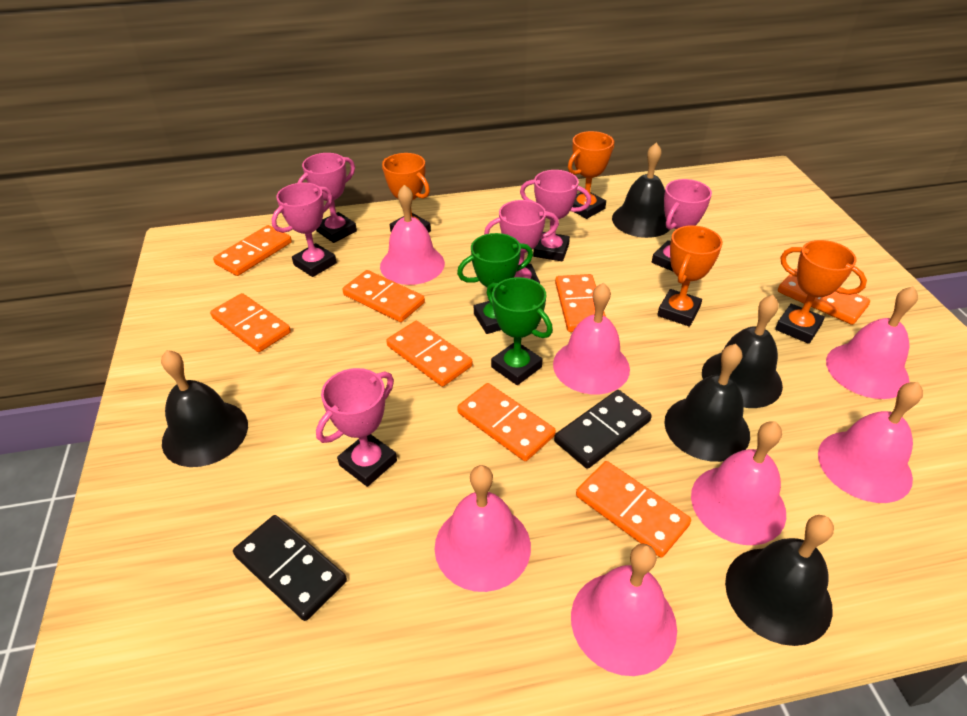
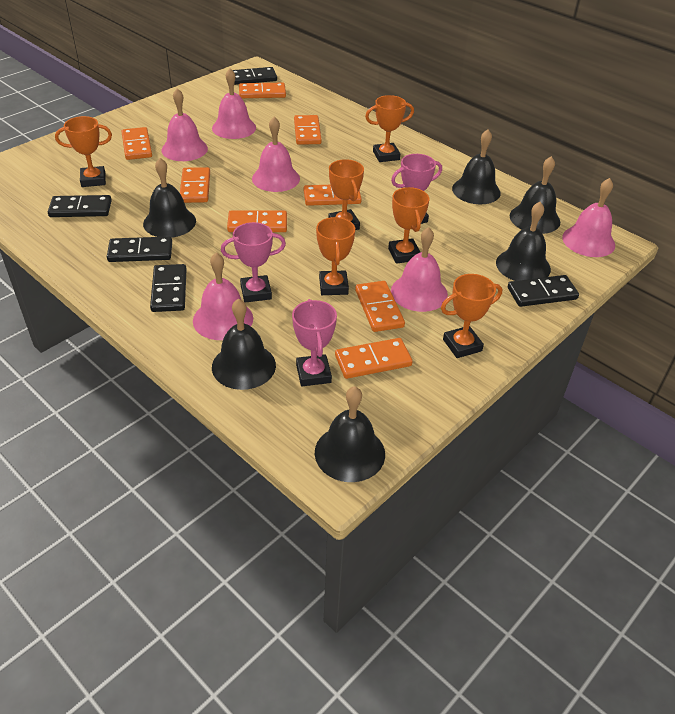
black bell: [161,350,248,467] [612,143,670,238] [664,344,750,462] [702,295,783,408] [725,515,834,646] = 5 -> [143,158,196,238] [212,298,276,390] [315,386,385,482] [452,129,500,204] [496,202,551,281] [510,156,560,234] = 6
black domino: [233,515,347,621] [554,390,652,469] = 2 -> [48,195,112,217] [107,236,172,262] [150,264,187,312] [232,67,277,85] [508,275,579,307] = 5
green trophy: [457,233,533,334] [487,277,553,385] = 2 -> none = 0
orange trophy: [382,153,431,233] [568,131,614,219] [657,225,723,326] [775,240,867,344] = 4 -> [55,116,112,187] [316,217,355,295] [328,159,364,230] [365,95,414,162] [388,187,429,264] [441,274,502,358] = 6
pink bell: [380,185,445,285] [435,465,531,592] [553,283,630,394] [571,543,677,676] [691,421,786,545] [818,382,923,503] [826,286,918,399] = 7 -> [161,88,208,161] [193,252,253,340] [212,69,256,139] [252,117,300,192] [391,227,448,312] [562,178,615,257] = 6
pink trophy: [272,182,337,277] [298,153,357,243] [316,368,397,487] [484,200,559,283] [520,170,591,261] [652,179,712,271] = 6 -> [221,222,286,303] [292,299,337,386] [391,154,442,224] = 3

